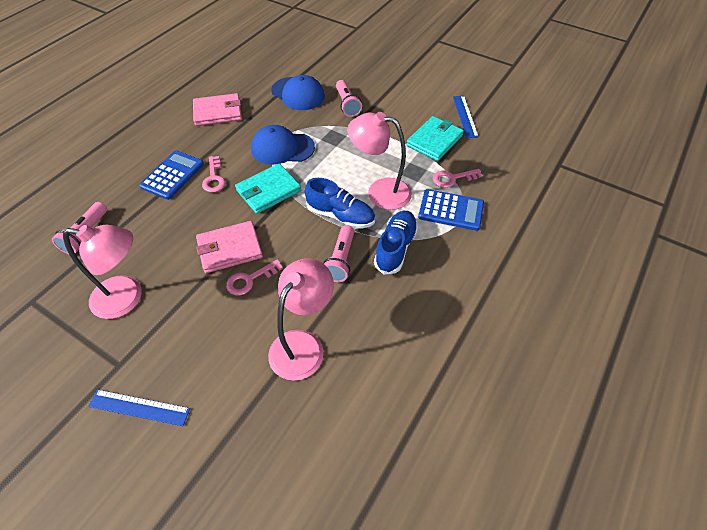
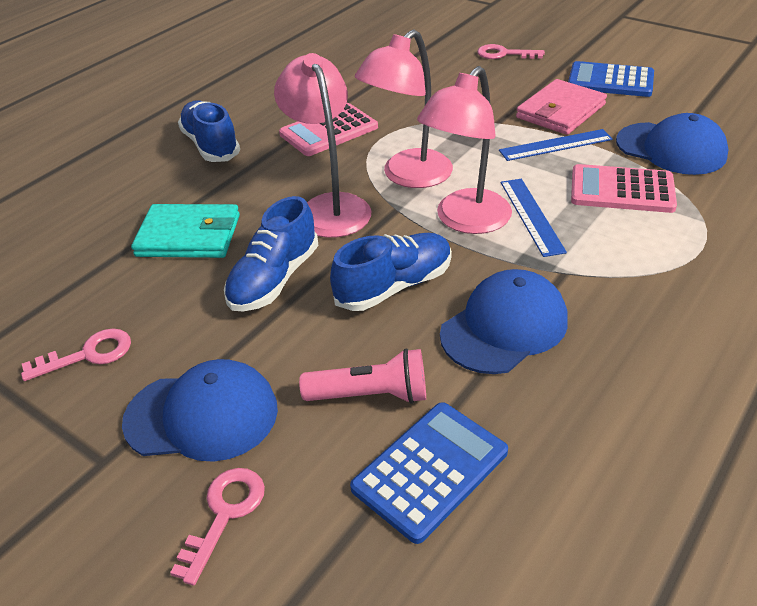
blue cap: [251,125,315,165] [271,75,325,110] = 2 -> [122,359,278,462] [440,269,568,374] [616,113,728,175] = 3
blue shoe: [305,178,375,229] [374,211,418,275] = 2 -> [178,100,240,162] [224,196,319,311] [330,233,452,311] = 3
pink calculator: none = 0 -> [279,103,378,156] [571,164,677,213] = 2
pink flashlight: [52,202,107,254] [323,225,354,282] [336,80,362,117] = 3 -> [299,348,426,404] = 1
pink wallet: [193,93,242,126] [196,221,263,273] = 2 -> [516,79,607,135] = 1
turquoise wallet: [235,163,301,214] [406,116,464,161] = 2 -> [131,204,240,258] = 1

